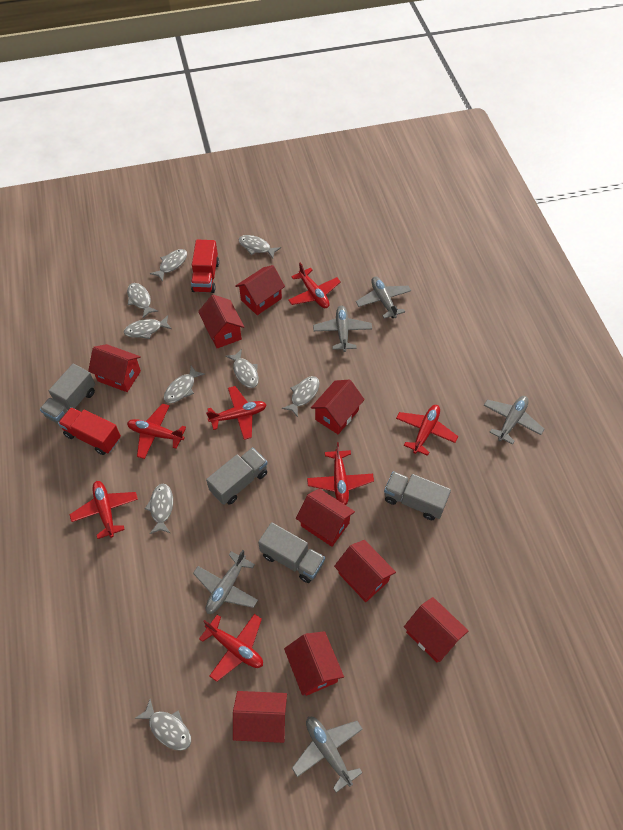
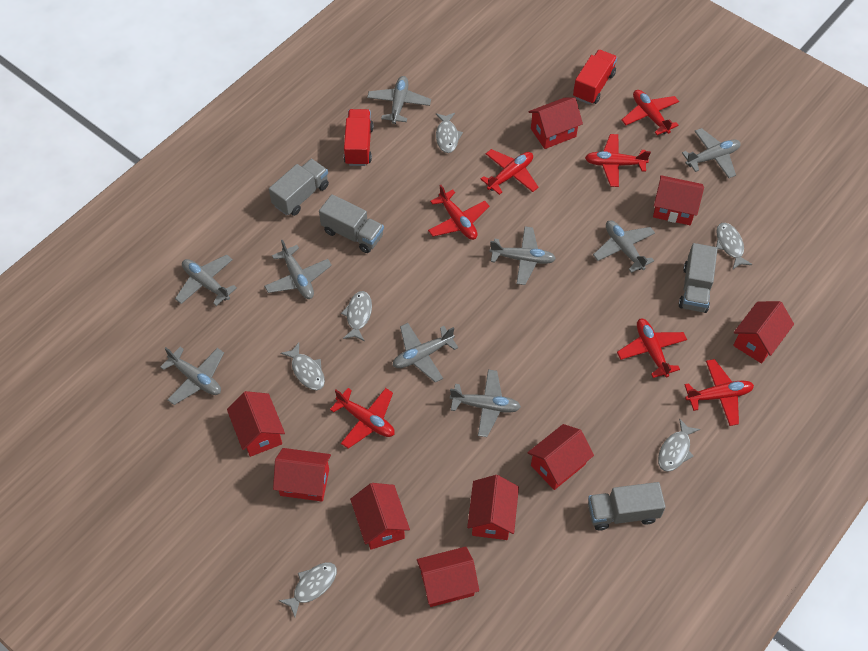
grey fish: [124,315,172,339] [127,283,159,318] [134,699,191,751] [145,484,173,534] [150,249,187,282] [164,365,205,403] [225,349,259,388] [239,235,281,258] [282,376,320,417] = 9 -> [279,562,337,617] [280,343,325,390] [341,291,372,341] [436,113,463,153] [658,418,700,472] [716,223,752,270] = 6
grey plane: [193,550,258,614] [292,717,363,793] [313,306,372,352] [356,276,411,319] [483,396,544,445] = 5 -> [160,347,224,405] [175,255,237,306] [264,239,332,299] [367,76,431,124] [393,323,458,383] [450,370,521,437] [490,227,556,285] [593,220,655,273] [682,128,741,178] = 9

